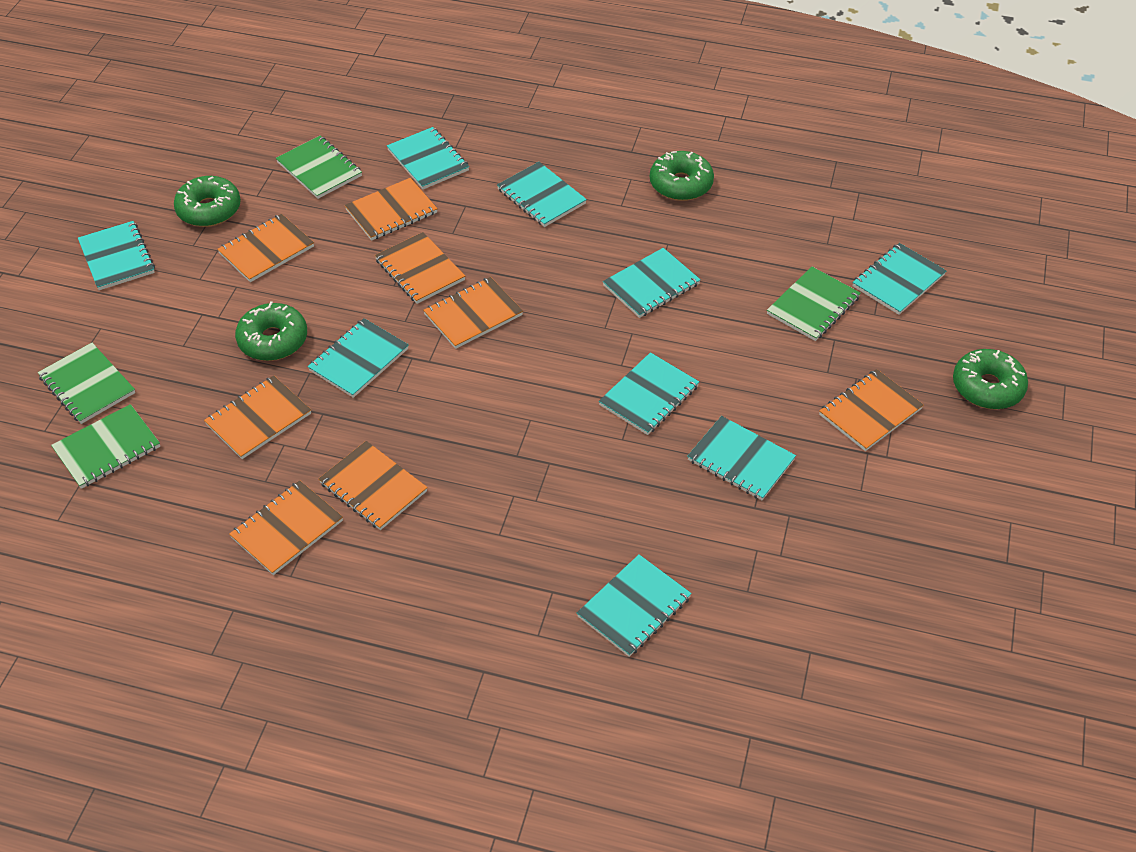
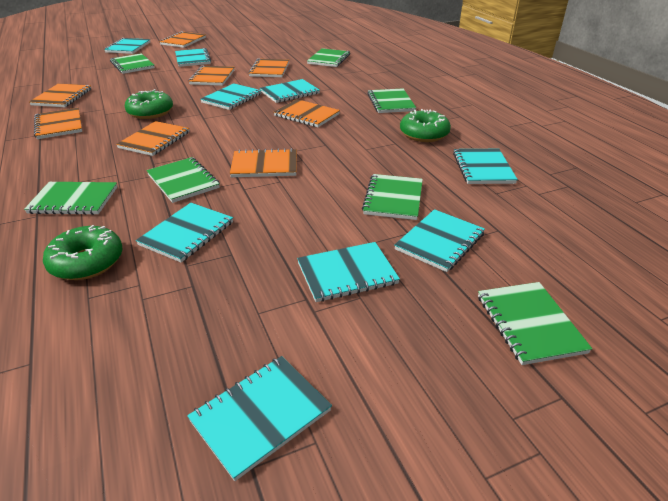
green donut: [174,176,241,227] [235,301,307,361] [650,151,714,201] [953,349,1028,409] = 4 -> [43,225,123,280] [125,89,173,119] [400,109,451,142] = 3
green notebook: [38,343,135,424] [51,404,160,489] [276,136,362,199] [767,267,861,341] = 4 -> [24,182,117,215] [110,53,155,74] [147,157,220,203] [307,48,350,67] [362,174,423,220] [368,88,416,113] [478,282,592,365] = 7

